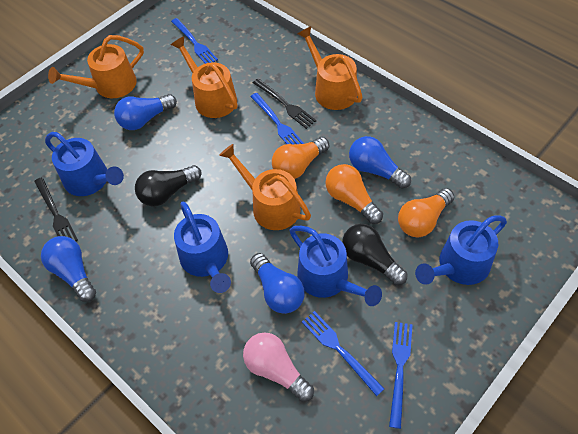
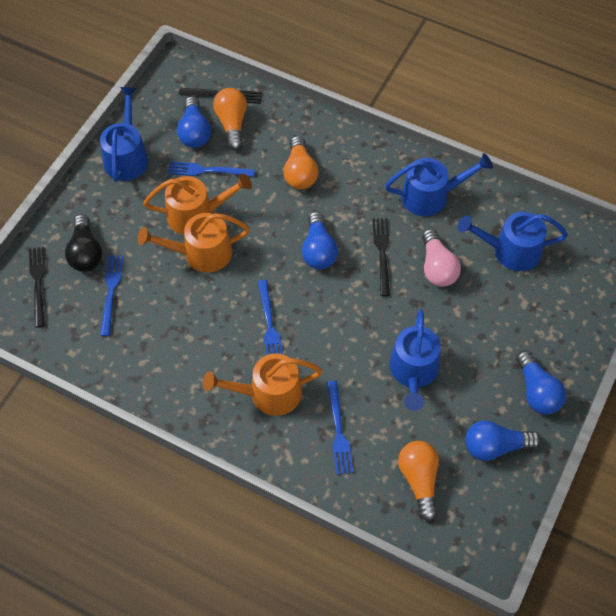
black fork: [34,177,78,241] [253,78,316,129] = 2 -> [29,247,46,327] [179,88,263,104] [372,218,390,296] = 3
black light bulb: [135,165,202,206] [342,224,407,285] = 2 -> [65,214,102,272] = 1
orange watering can: [48,35,144,98] [171,36,237,118] [219,144,311,230] [297,26,363,110] = 4 -> [137,213,250,273] [143,173,252,235] [203,353,323,416] = 3

